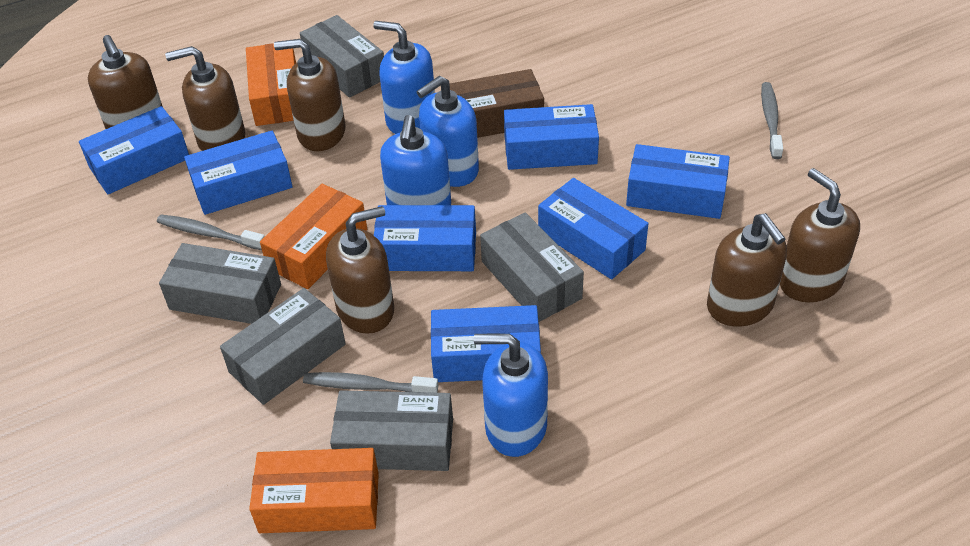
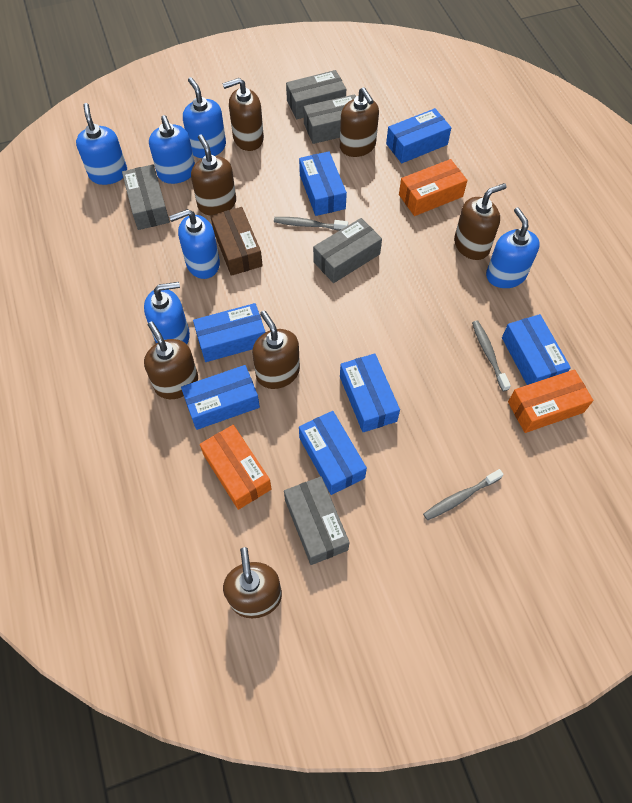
blue soap dispenser: [373,21,435,134] [380,115,451,205] [417,76,479,187] [474,333,548,457] = 4 -> [76,103,127,185] [144,282,190,344] [149,115,195,184] [169,209,220,279] [183,77,226,158] [486,207,540,288] = 6
brown soap dispenser: [88,35,163,129] [165,46,245,151] [274,39,346,151] [326,206,394,334] [707,213,787,327] [780,168,860,302] = 6 -> [144,321,198,399] [191,134,236,216] [222,78,264,151] [223,547,282,618] [252,310,300,389] [340,87,379,157] [454,183,507,260] = 7

